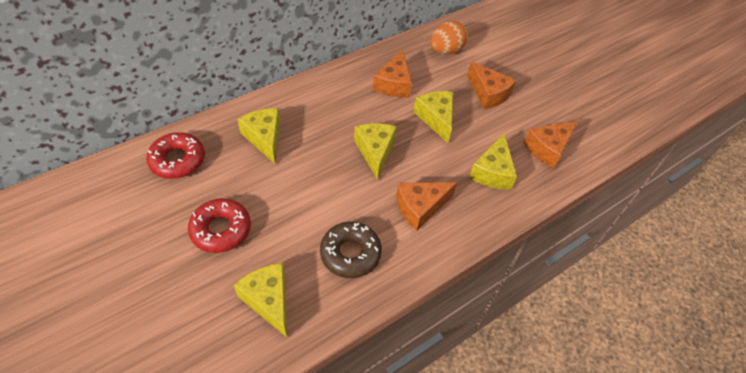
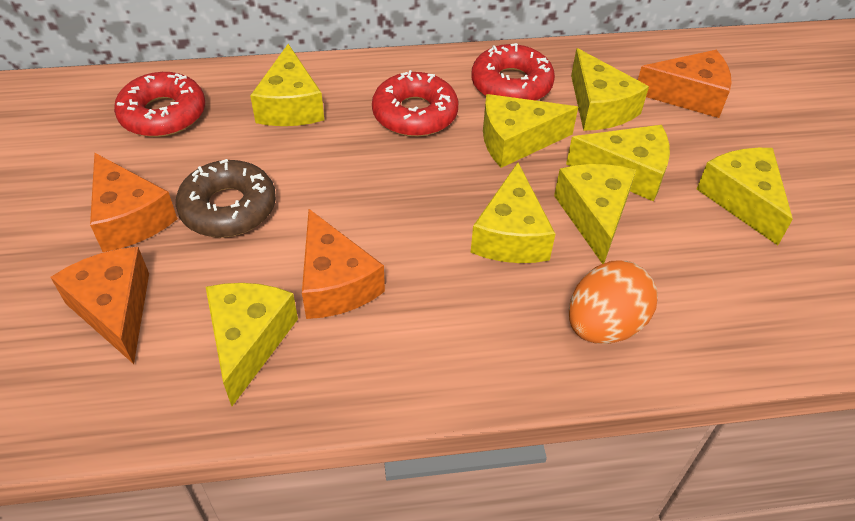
red donut: [146,132,205,179] [188,198,251,253] = 2 -> [114,72,205,137] [372,70,458,137] [471,43,555,101] = 3
yellow cheese: [234,263,287,337] [237,108,280,164] [354,123,397,180] [413,91,453,143] [469,134,517,190] = 5 -> [206,283,298,406] [250,44,324,126] [471,163,555,263] [483,94,578,168] [554,164,636,264] [566,125,670,201] [571,48,649,131] [697,148,793,245] = 8

